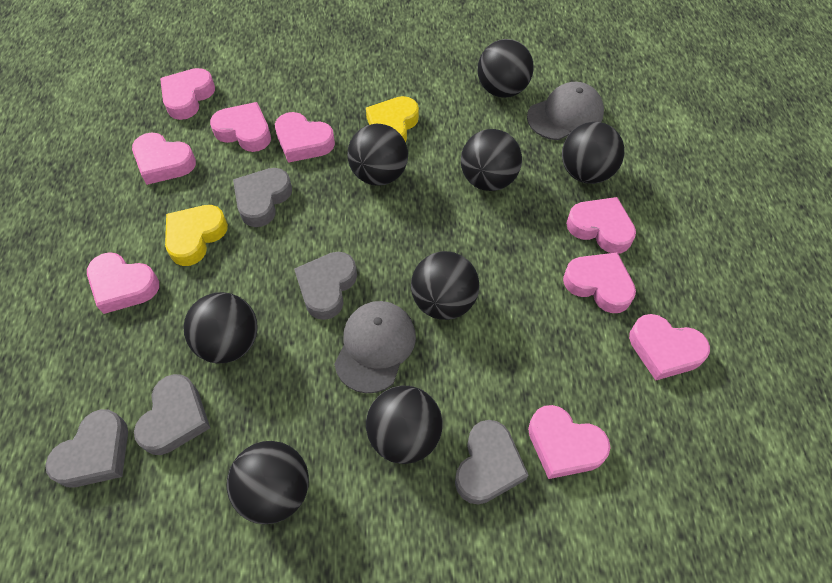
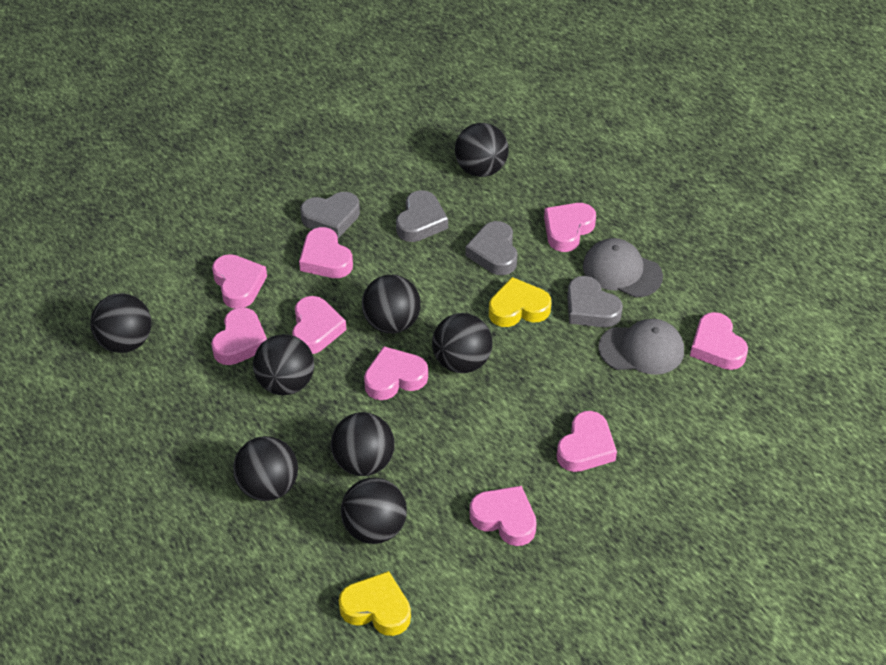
grey heart: [45,409,128,488] [134,374,210,455] [233,168,292,227] [294,252,357,320] [455,420,529,505] = 5 -> [300,192,360,238] [396,190,448,242] [465,221,518,275] [567,276,623,328] = 4

